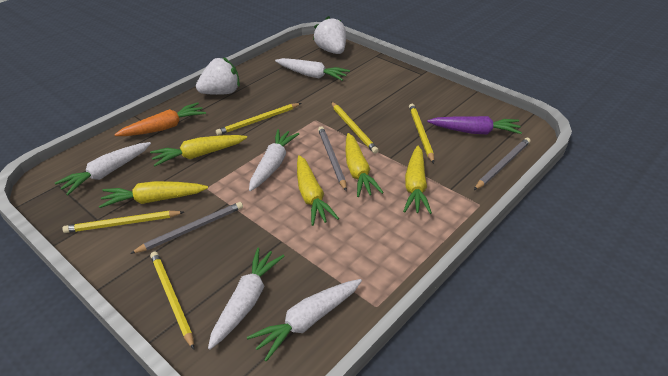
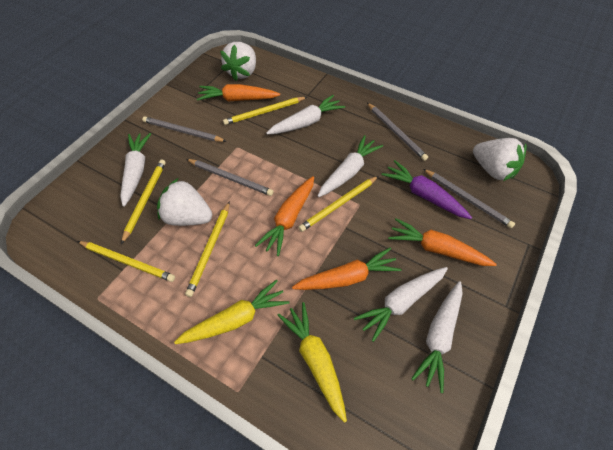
grey pencil: [130,202,243,254] [318,126,347,191] [474,138,531,190] = 3 -> [142,116,227,142] [186,159,273,196] [367,103,428,161] [423,169,515,228] = 4
orange carrot: [114,102,206,136] = 1 -> [197,84,280,102] [255,176,314,256] [292,248,402,290] [388,218,497,266] = 4
white strawberry: [196,57,240,95] [313,16,346,54] = 2 -> [157,178,212,226] [220,42,256,81] [473,138,527,181] = 3
yellow carrot: [99,181,208,208] [150,135,247,167] [297,155,339,226] [345,133,384,197] [403,145,432,214] = 5 -> [174,280,289,344] [277,302,347,423] = 2

